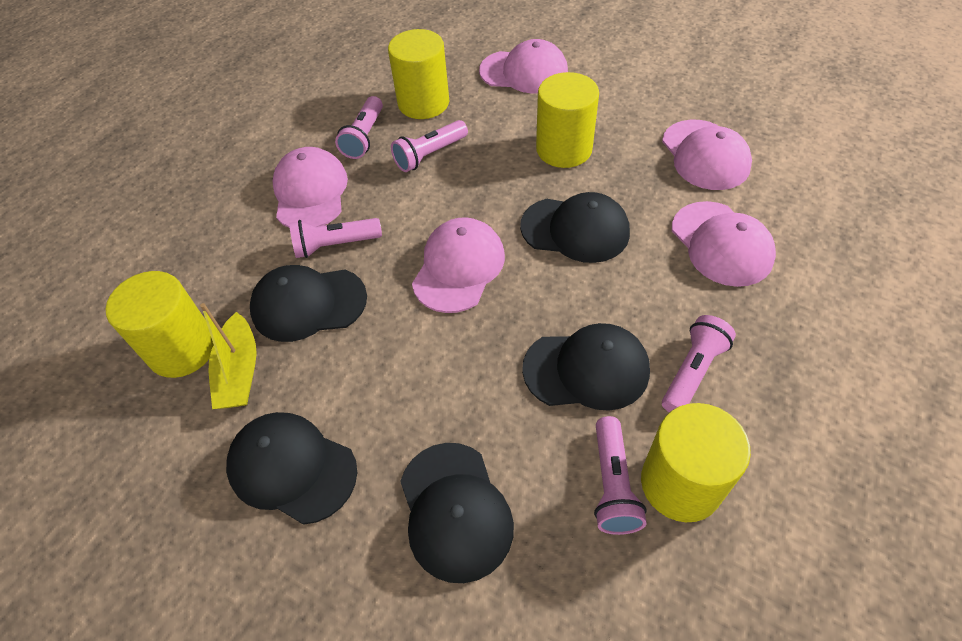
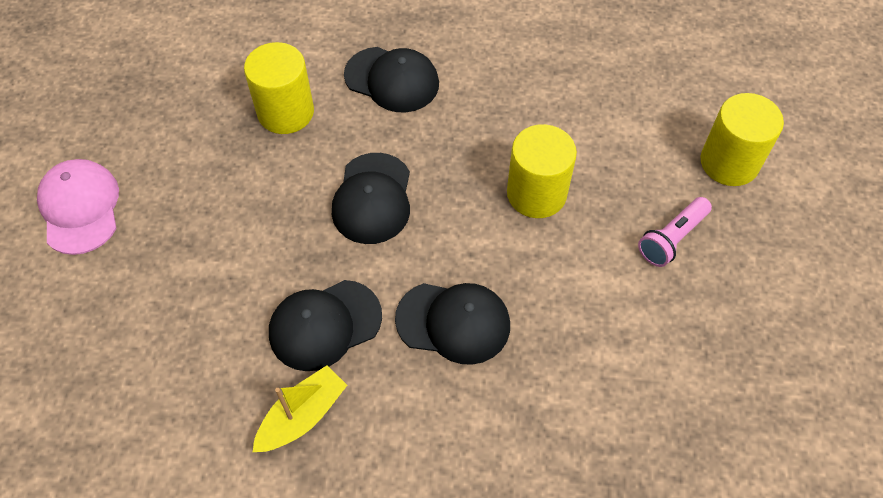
black cap: [226,412,357,525] [250,265,367,342] [400,443,514,583] [520,192,630,263] [522,323,650,411] = 5 -> [269,280,382,371] [332,153,410,244] [344,47,439,113] [395,283,510,365] = 4
pink cap: [272,147,348,228] [412,217,505,313] [479,39,568,94] [662,120,752,190] [672,201,776,287] = 5 -> [37,159,119,255] = 1
pink flashlight: [289,218,382,258] [335,96,383,159] [391,120,468,172] [594,416,647,535] [662,315,736,412] = 5 -> [638,197,712,267] = 1
yellow cylinder: [106,271,214,378] [388,29,449,119] [536,72,599,168] [641,403,751,522] = 4 -> [244,42,314,134] [507,124,577,218] [701,93,784,186] = 3

